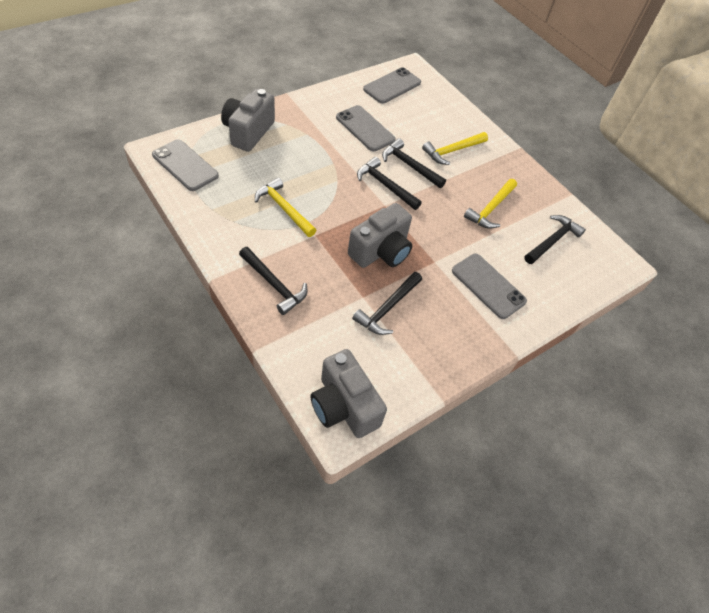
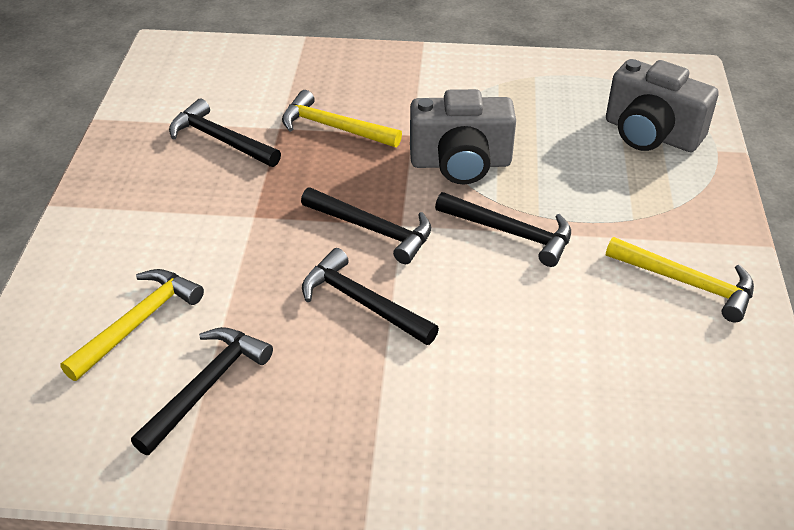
grey camera: [221,89,275,152] [310,349,387,438] [348,203,412,268] = 3 -> [410,89,516,184] [606,59,719,152] = 2
grey phone: [152,139,219,191] [336,105,396,152] [363,67,421,104] [452,254,527,319] = 4 -> none = 0

